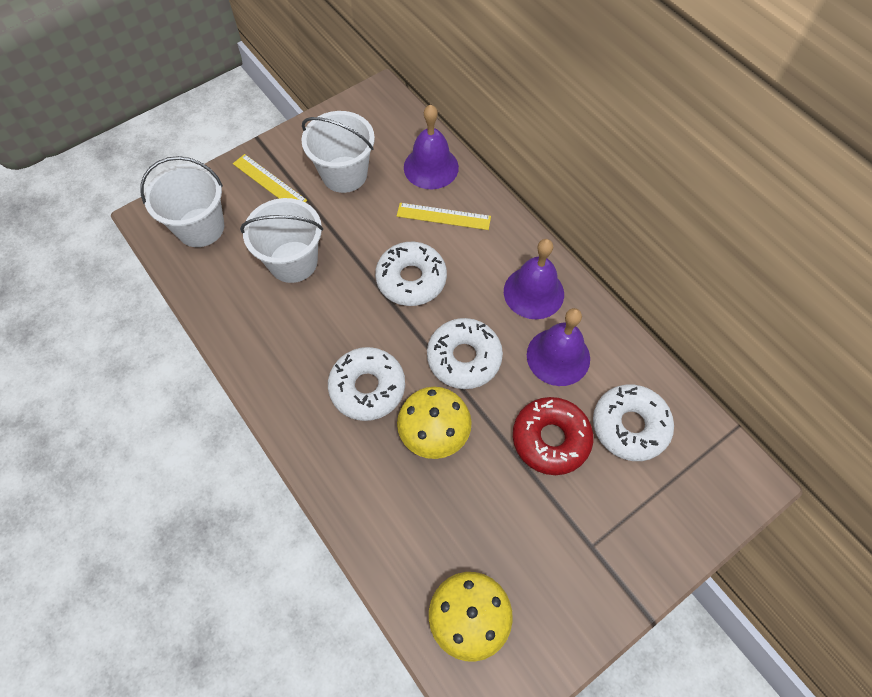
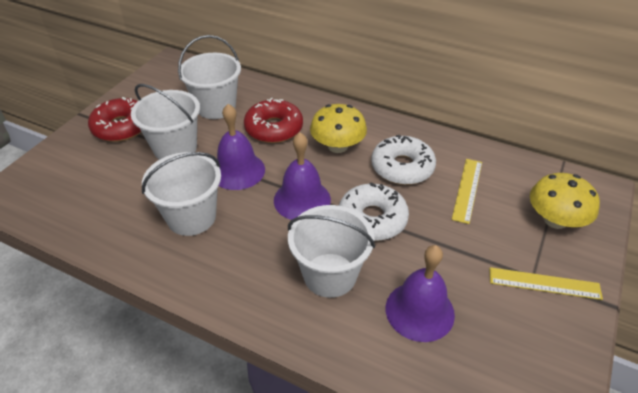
red donut: [513,397,593,475] = 1 -> [88,97,141,142] [244,98,303,143] = 2
white bucket: [141,156,224,247] [240,198,323,283] [301,111,375,193] = 3 -> [131,84,200,160] [142,152,221,236] [178,35,241,119] [288,205,375,298] = 4
white donut: [328,347,405,421] [375,242,447,306] [427,318,503,389] [593,385,674,461] = 4 -> [339,182,409,241] [371,135,436,185] = 2

